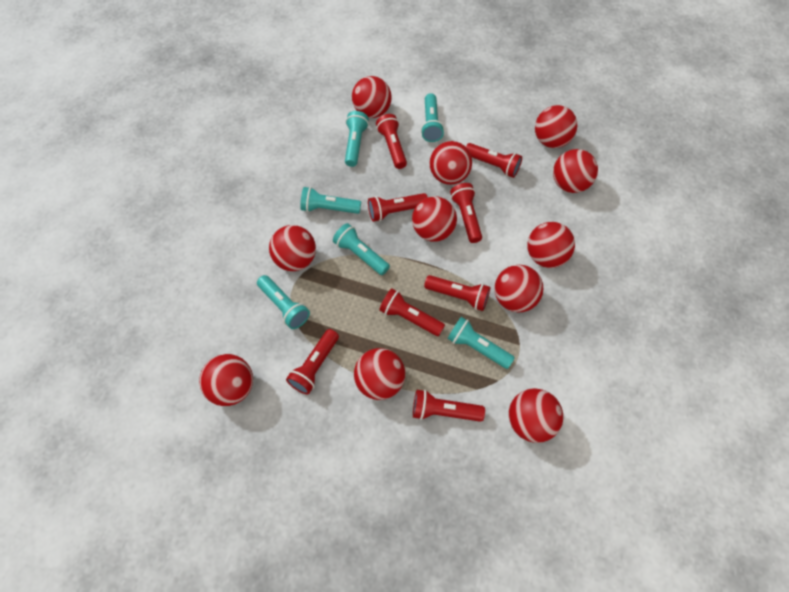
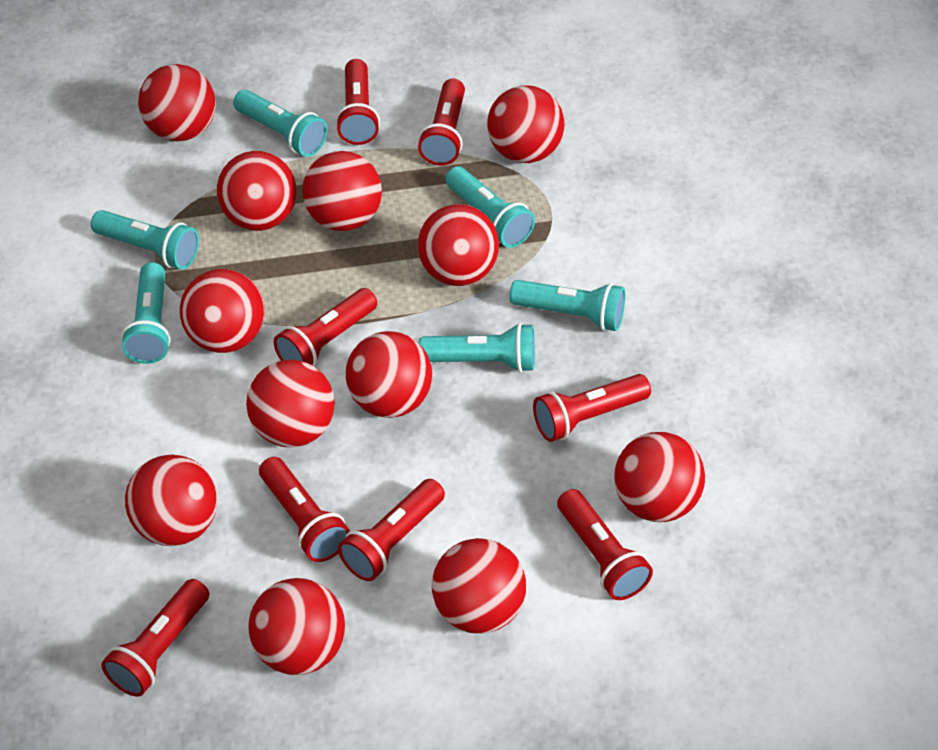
red ball: [199,354,253,406] [269,225,316,271] [352,76,392,118] [354,348,405,400] [412,196,457,242] [430,141,472,185] [495,265,543,312] [509,388,563,443] [527,222,575,268] [535,105,577,148] [553,149,598,193] = 11 -> [125,454,217,546] [138,64,216,141] [180,269,265,353] [217,151,297,231] [246,360,335,447] [248,578,345,675] [302,151,382,231] [346,331,432,418] [418,204,499,286] [432,538,526,634] [487,85,564,163] [614,432,705,522] = 12

